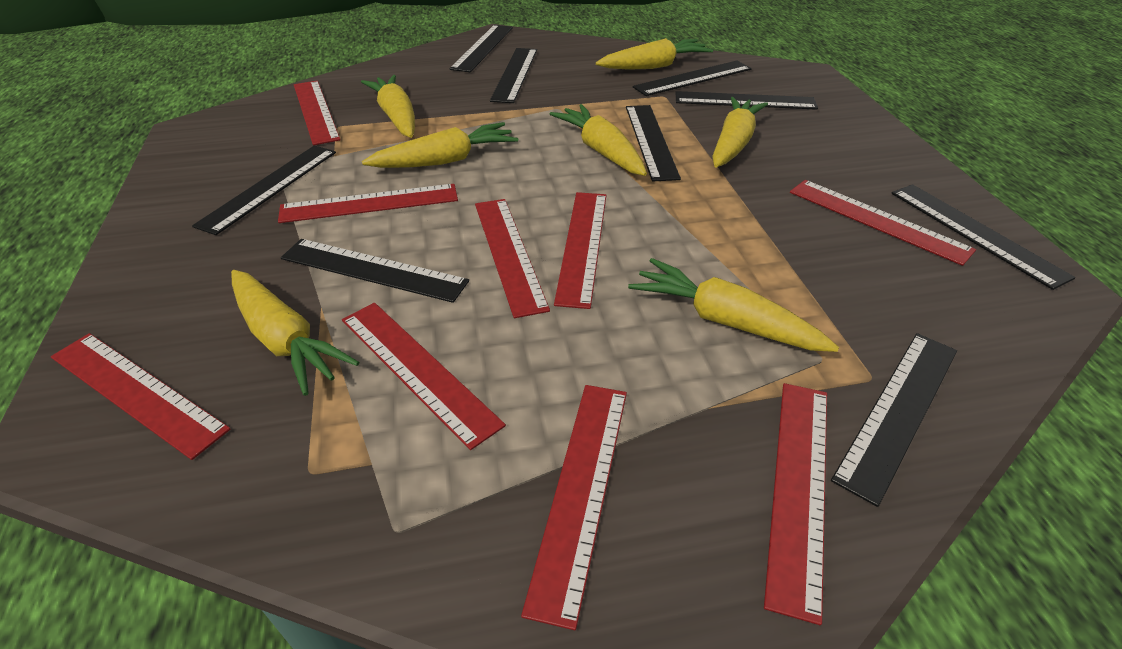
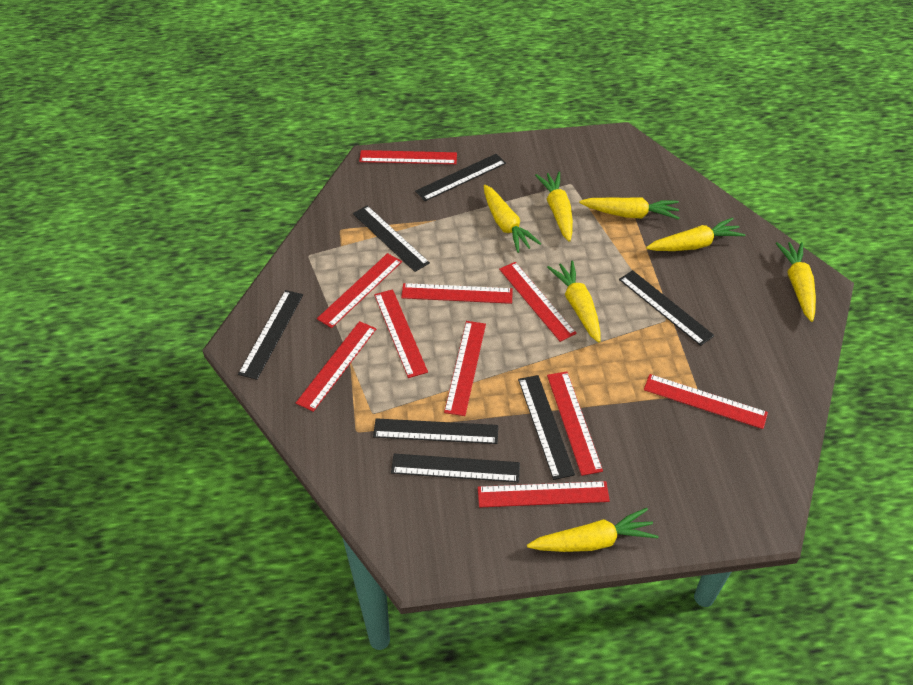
black ruler: [192,145,336,235] [281,239,469,303] [450,25,513,72] [490,48,537,103] [626,105,681,181] [633,61,752,96] [675,91,818,110] [831,333,957,507] [892,184,1076,290] = 9 -> [238,290,303,380] [353,205,430,272] [373,418,498,444] [391,454,520,482] [415,154,506,201] [518,375,575,480] [619,270,715,346] = 7
red ruler: [51,333,231,460] [278,184,458,223] [294,81,340,145] [342,303,506,450] [475,199,550,318] [521,385,627,630] [554,192,607,309] [764,383,827,625] [790,180,976,266] = 9 -> [296,321,376,412] [317,253,402,328] [359,150,457,164] [374,289,428,378] [401,283,513,304] [444,321,486,416] [478,481,610,507] [499,262,577,342] [547,371,603,476] [644,374,768,429] = 10

